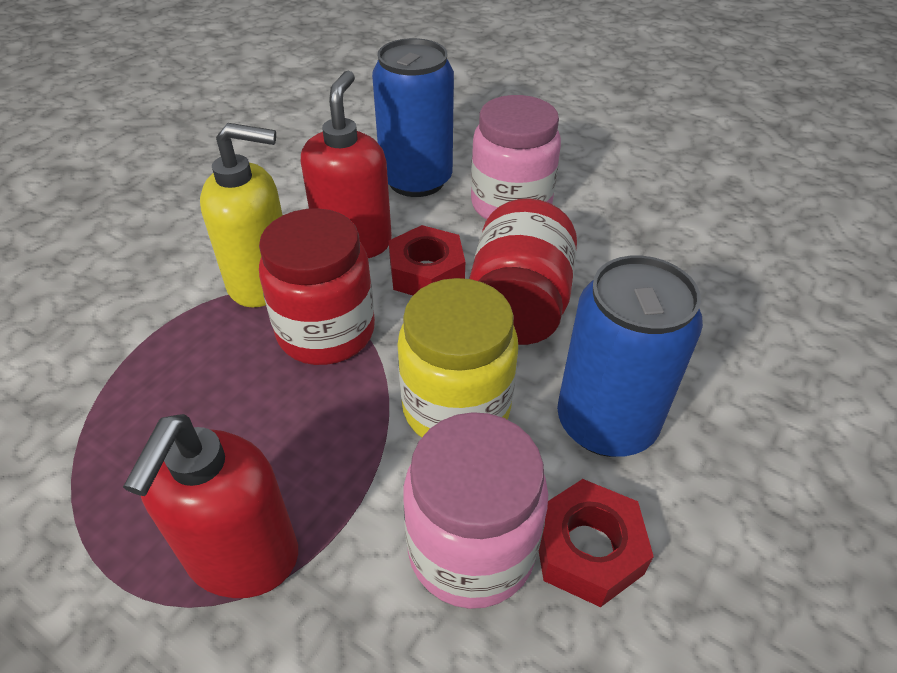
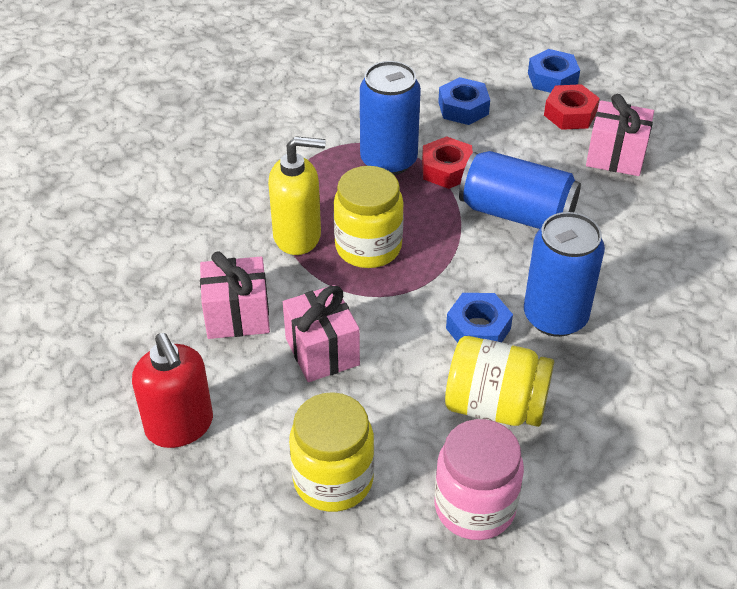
blue can: [372,38,454,197] [557,256,703,457] = 2 -> [360,61,421,175] [459,151,581,229] [524,212,605,337] = 3
blue nut: none = 0 -> [438,77,490,125] [446,293,513,343] [528,49,580,93] = 3
pink gift: none = 0 -> [200,251,270,339] [283,285,360,382] [586,94,654,176] = 3
pink jar: [403,412,548,609] [471,95,561,220] = 2 -> [434,419,524,540] = 1
red jar: [259,208,375,365] [469,198,577,345] = 2 -> none = 0
red soap dispenser: [123,414,298,598] [301,70,392,258] = 2 -> [132,333,213,448] = 1
yellow jar: [397,278,518,438] = 1 -> [289,392,374,512] [333,166,404,268] [445,336,554,427] = 3

